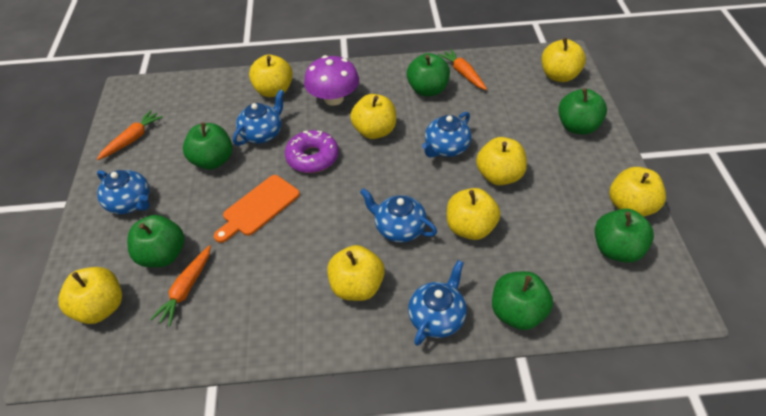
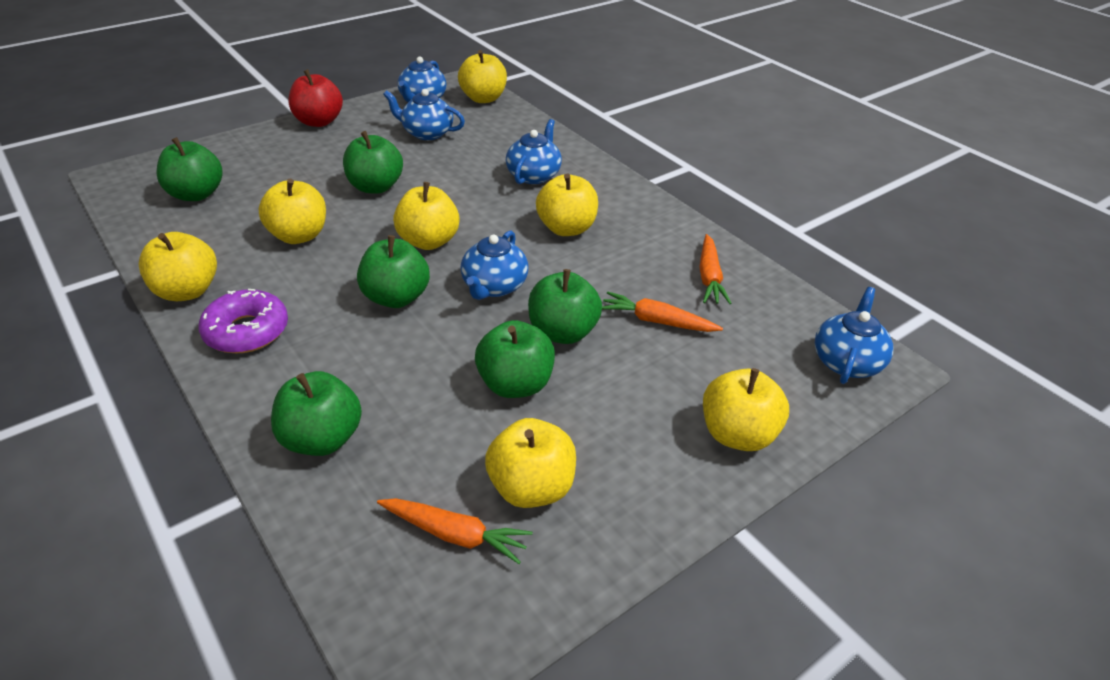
orange cutting board: [214,175,300,243] = 1 -> none = 0
purple mushroom: [304,55,359,106] = 1 -> none = 0
red apple: none = 0 -> [288,69,343,127] = 1
yellow apple: [59,267,122,324] [249,55,293,97] [327,245,385,301] [350,94,396,139] [447,188,500,240] [476,137,527,185] [542,38,586,82] [610,167,666,217] = 8 -> [139,232,217,301] [259,179,326,244] [393,182,460,250] [458,50,507,103] [485,418,576,508] [536,174,598,236] [703,368,789,451] = 7

